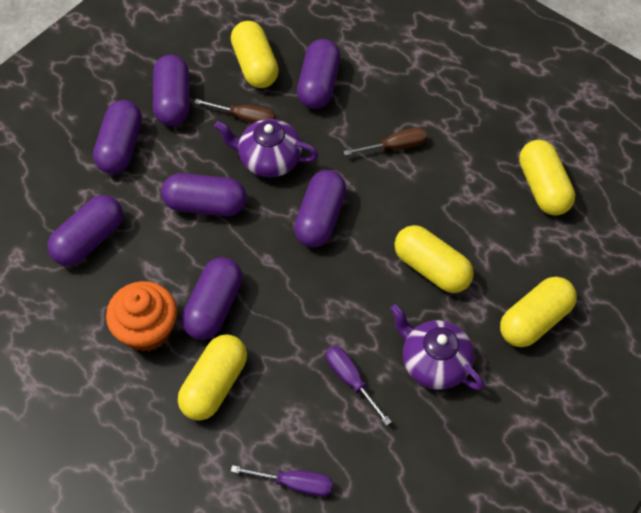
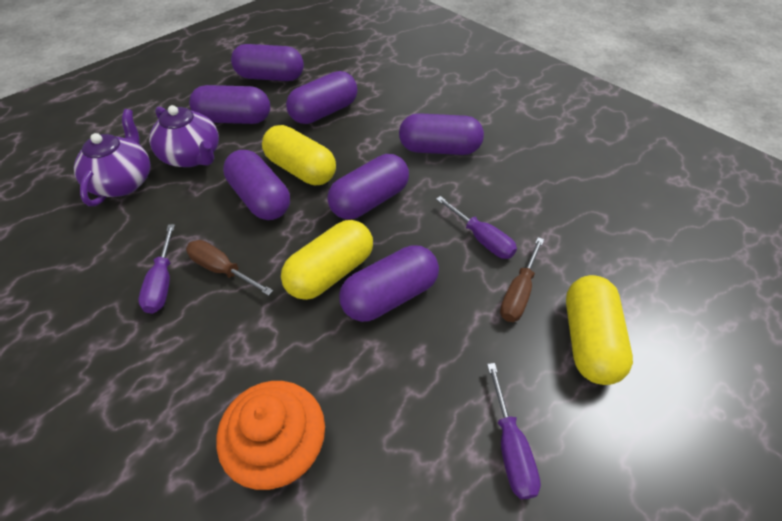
purple screwdriver: [231,465,333,497] [326,346,391,426] = 2 -> [138,224,175,314] [436,196,517,259] [487,363,541,499] = 3
yellow capsule: [178,334,247,421] [231,21,279,88] [394,225,474,293] [500,277,577,347] [519,140,575,216] = 5 -> [262,125,336,185] [281,220,373,300] [566,275,633,385] = 3

